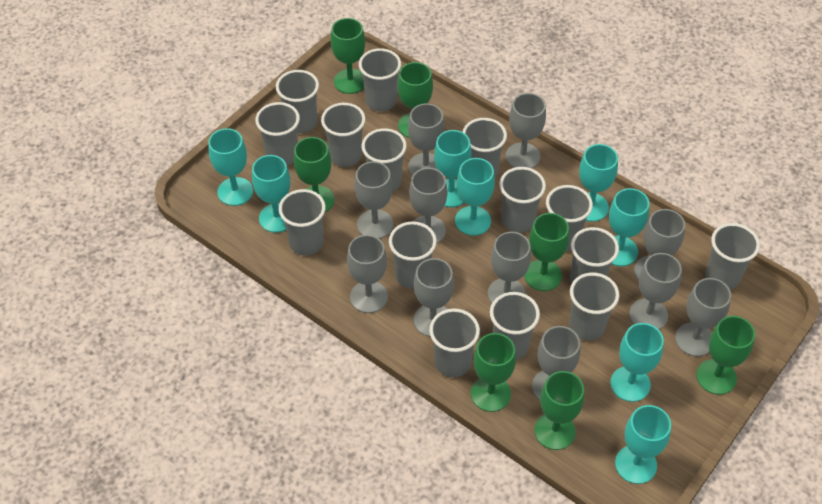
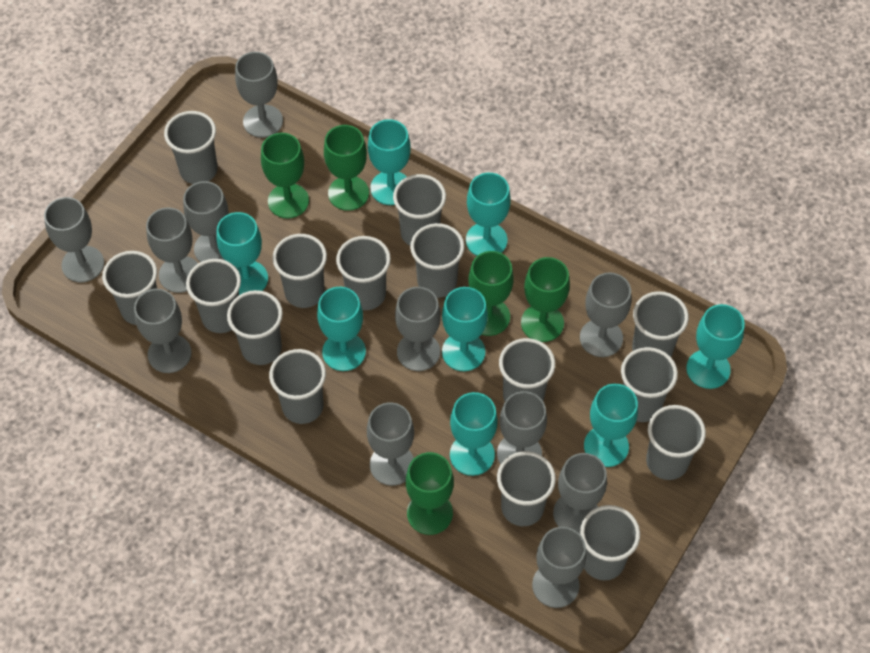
green goblet: [294,137,334,212] [331,18,365,94] [398,62,433,138] [471,333,516,412] [524,213,569,291] [534,371,584,450] [696,316,755,395] = 7 -> [261,133,309,218] [324,125,369,211] [406,452,454,535] [469,251,514,336] [521,257,570,342] = 5

